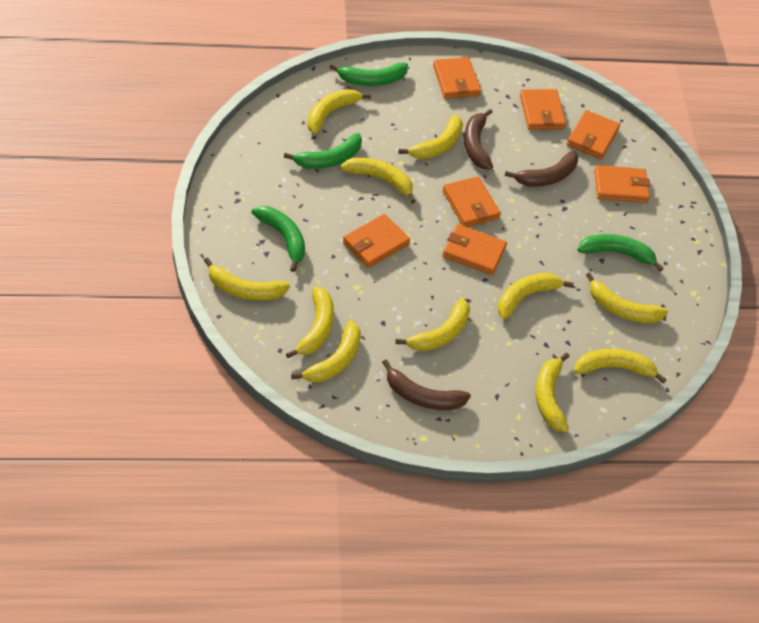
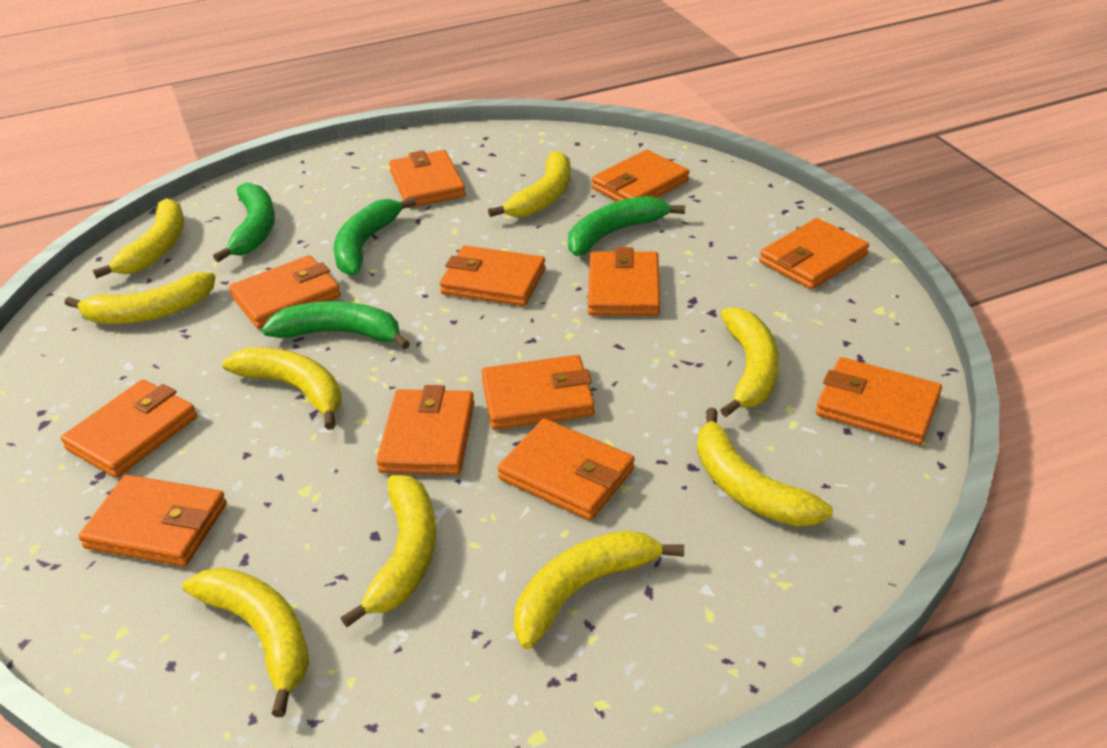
brown banana: [382,359,471,410] [464,109,493,170] [505,150,578,187] = 3 -> none = 0
orange wallet: [343,214,410,268] [433,57,481,99] [442,224,507,275] [443,176,501,227] [520,89,566,130] [567,110,620,159] [594,165,650,203] = 7 -> [61,379,197,478] [78,475,227,567] [229,255,341,329] [376,385,474,475] [389,150,466,208] [439,246,546,306] [481,355,595,430] [497,418,635,520] [588,247,660,316] [592,150,689,201] [759,218,869,290] [816,357,942,445] = 12
yellow banana: [204,257,290,301] [286,286,334,358] [291,321,361,382] [307,89,371,134] [341,157,416,203] [396,298,470,351] [398,114,463,159] [498,273,574,319] [536,352,570,432] [574,349,667,383] [586,273,668,323] = 11 -> [65,272,215,324] [93,198,184,278] [182,567,309,717] [222,347,342,430] [341,475,436,627] [488,151,571,217] [514,530,684,649] [697,408,833,526] [720,307,779,417] = 9

